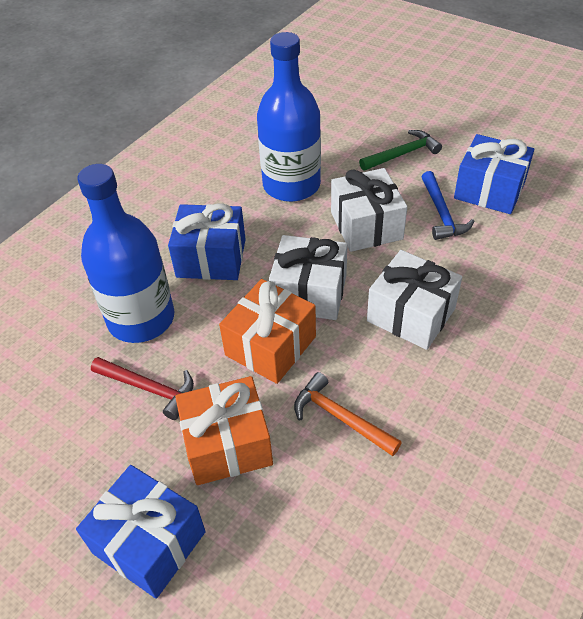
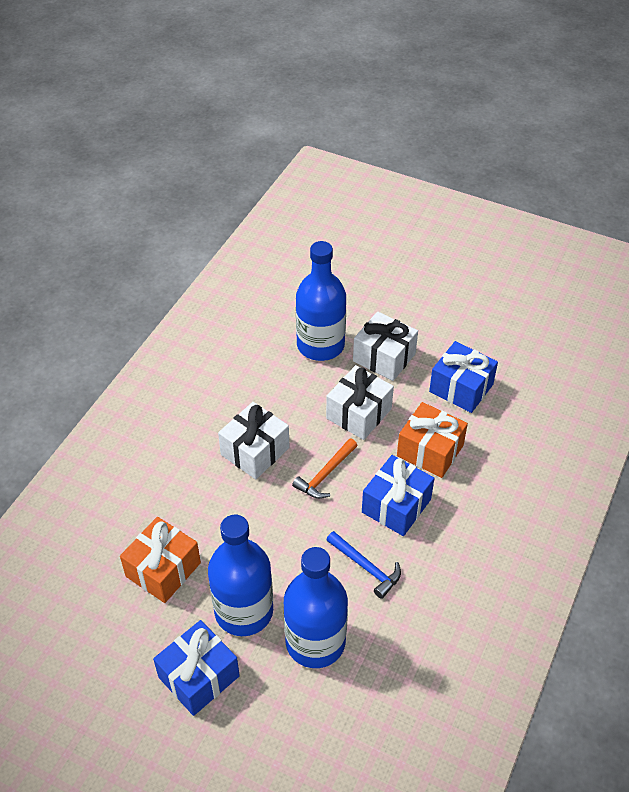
blue bottle: [78,164,174,343] [257,32,321,202] = 2 -> [208,515,273,636] [284,547,348,668] [296,241,346,361] = 3
green hammer: [359,130,442,171] = 1 -> none = 0
red hammer: [91,357,194,420] = 1 -> none = 0

